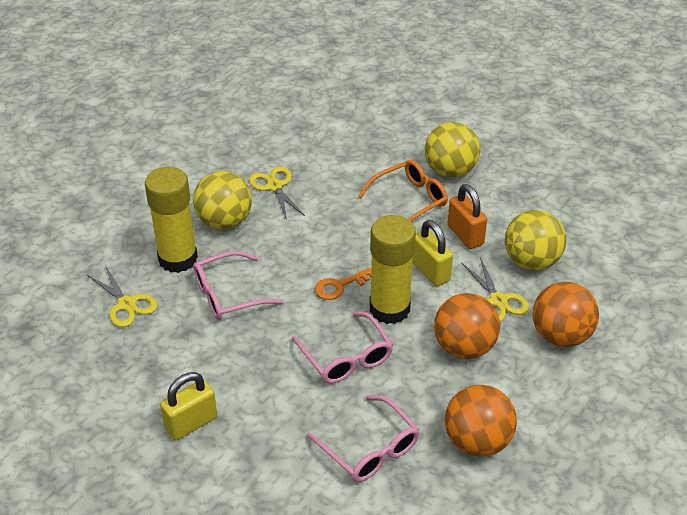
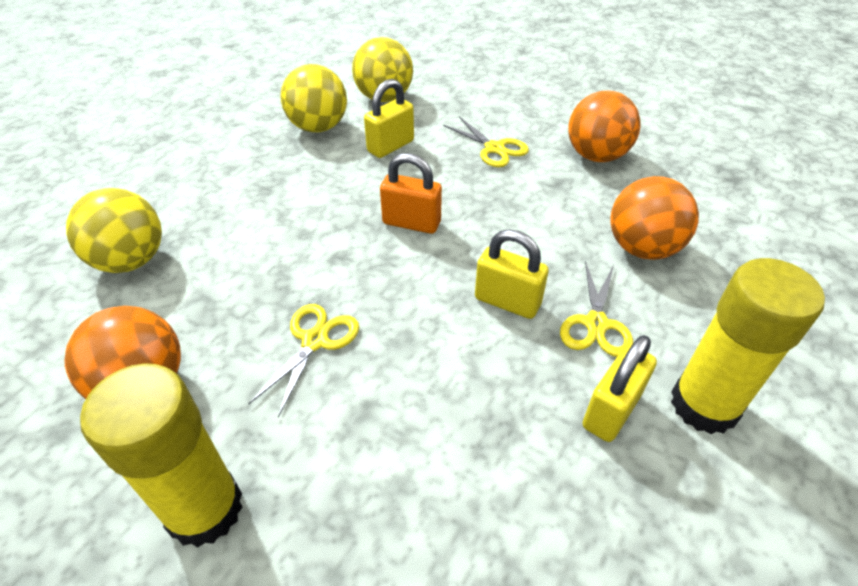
orange glasses: [358,160,448,221] = 1 -> none = 0
orange key: [315,268,371,300] = 1 -> none = 0
pink glasses: [193,251,284,320] [292,311,393,384] [307,395,420,482] = 3 -> none = 0
yellow padlock: [160,372,217,440] [412,220,453,286] = 2 -> [364,79,414,158] [475,229,549,319] [583,335,657,442] = 3

